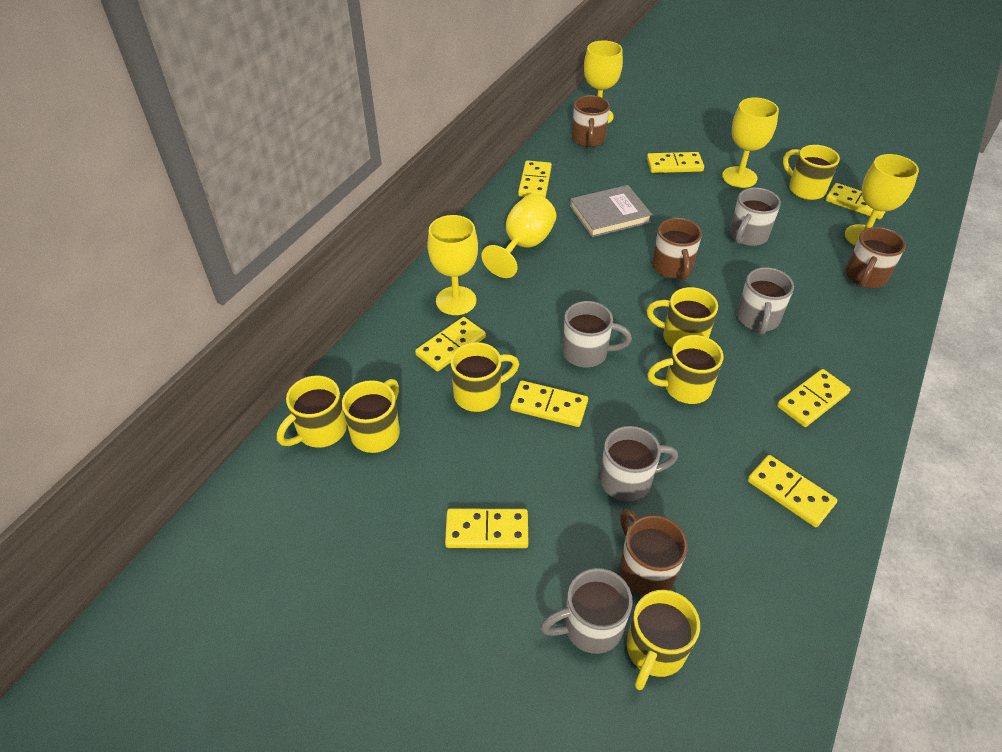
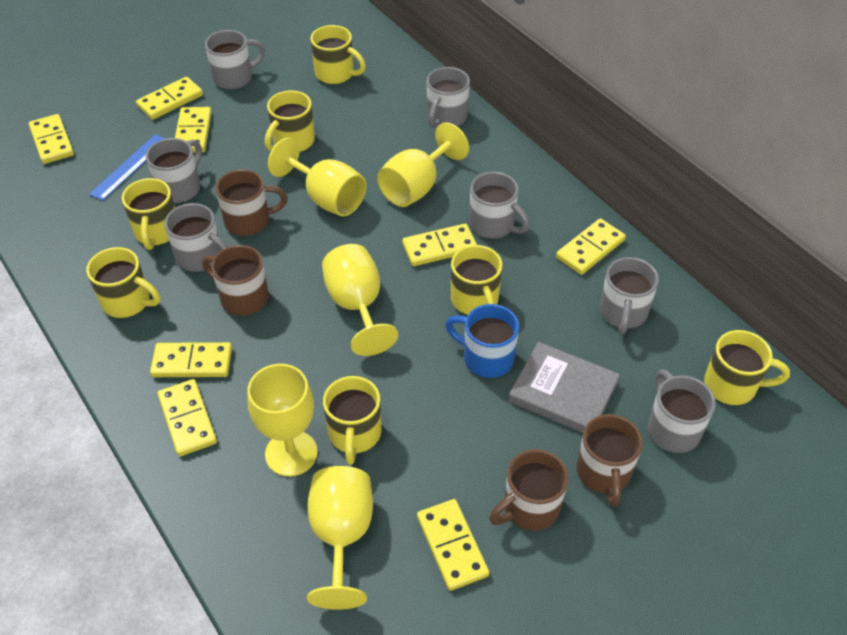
blue mug: none = 0 -> [445,304,519,378] = 1
blue ruler: none = 0 -> [89,134,166,201] = 1
grey mug: [540,568,633,654] [562,301,632,368] [600,426,678,502] [730,188,781,246] [737,267,794,335] = 5 -> [146,138,202,203] [164,203,228,272] [205,30,265,89] [427,67,470,128] [469,172,530,238] [600,257,659,334] [648,369,716,453] = 7

